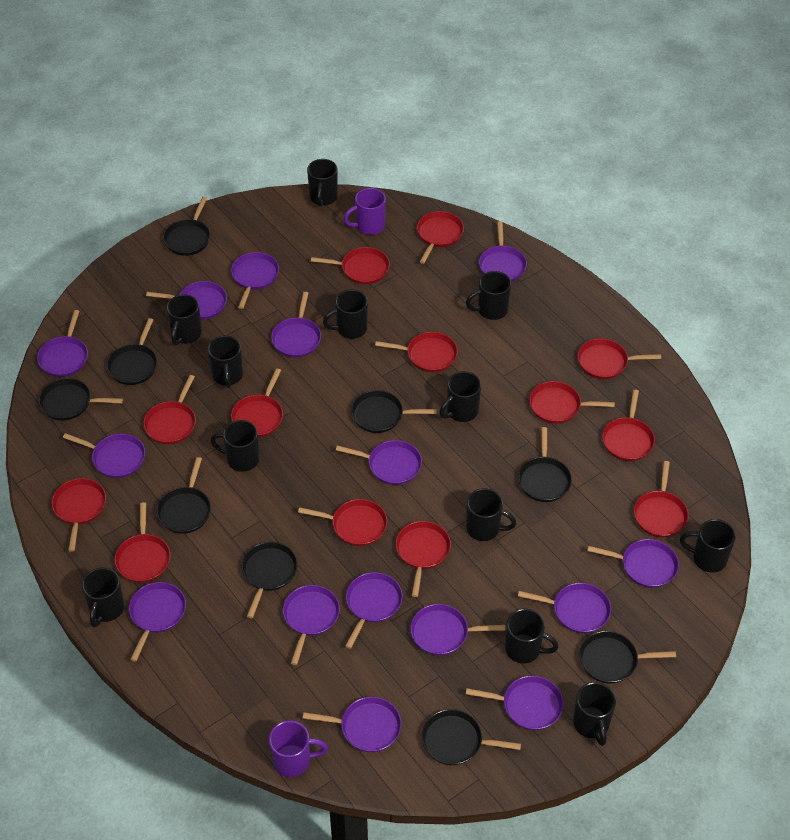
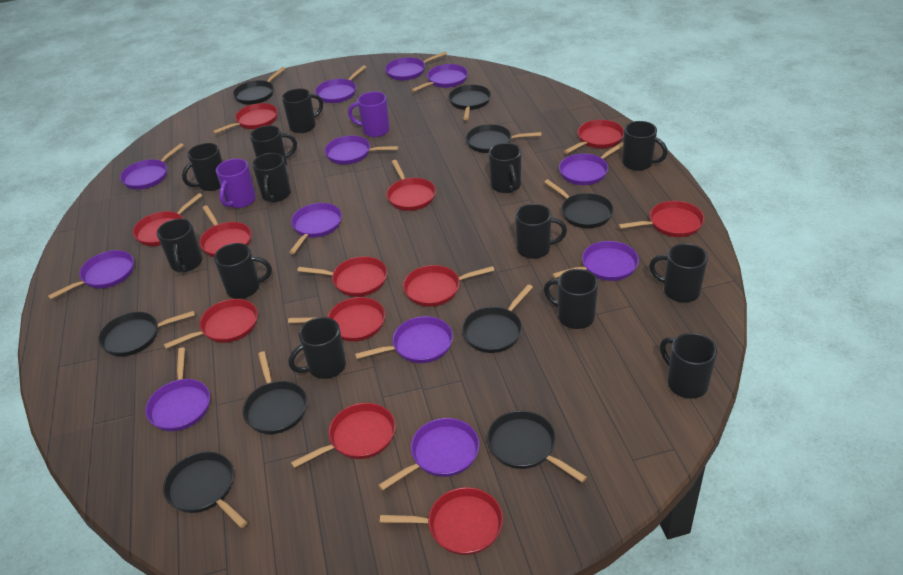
black mug: [82,567,124,627] [166,294,202,345] [208,336,243,388] [210,420,259,472] [307,159,338,207] [323,290,368,339] [439,371,481,422] [466,271,511,320] [466,488,517,541] [505,609,559,663] [573,682,616,746] [680,519,736,573] = 12 -> [157,219,202,272] [182,143,222,191] [214,243,272,299] [250,125,297,165] [252,153,291,202] [282,88,323,133] [289,317,346,379] [489,143,521,193] [515,204,567,259] [544,269,598,329] [622,121,668,171] [649,243,708,303] [660,333,717,399] = 13
purple pan: [37,310,88,377] [63,433,145,478] [129,582,186,662] [146,281,227,320] [231,252,279,309] [271,292,321,358] [283,585,340,665] [303,697,401,752] [336,440,422,485] [345,572,403,649] [410,604,505,655] [466,676,563,730] [479,221,527,282] [518,583,611,633] [587,539,679,588] = 15 -> [48,250,134,299] [120,143,184,190] [145,348,210,431] [289,203,342,254] [315,65,366,103] [324,136,399,164] [355,316,453,363] [378,418,480,491] [385,52,447,81] [411,64,468,92] [552,241,639,281] [559,142,623,185] = 12
red pan: [51,478,106,552] [114,503,171,583] [143,375,196,444] [231,369,283,437] [298,499,387,546] [311,247,390,284] [375,332,458,372] [396,521,451,597] [417,211,464,264] [529,381,615,424] [578,338,661,379] [602,390,655,461] [634,461,689,538] = 13 -> [133,193,203,246] [164,299,258,349] [199,205,251,257] [213,103,278,134] [288,297,385,342] [291,403,396,468] [297,256,387,297] [380,487,503,555] [386,160,436,211] [403,265,495,307] [564,120,624,154] [618,201,704,237] = 12

